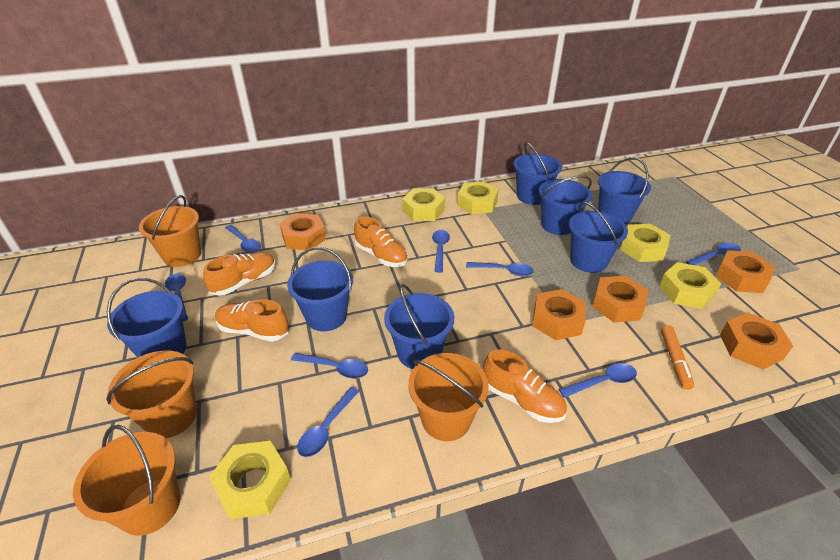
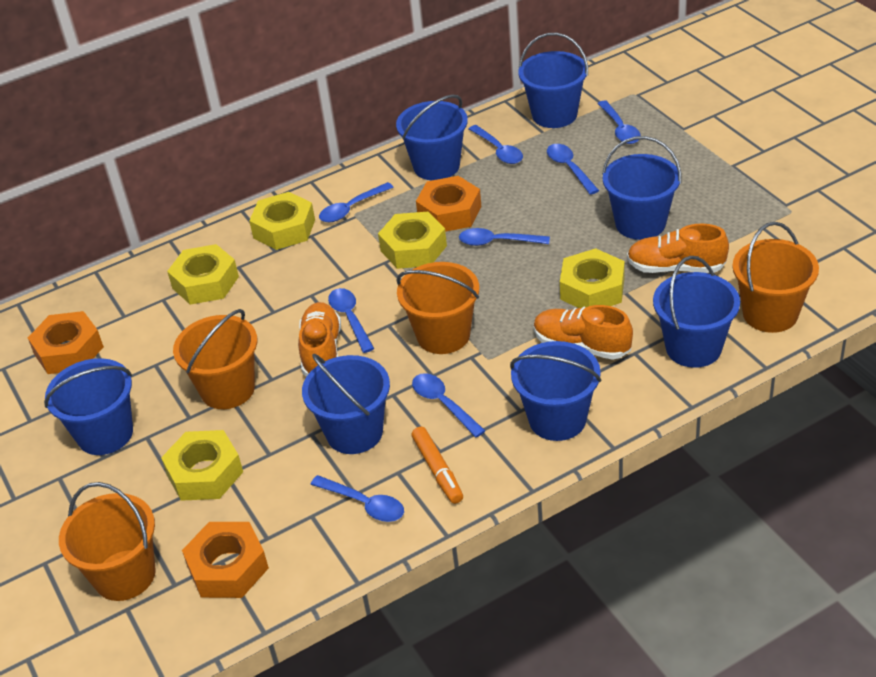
orange nut: [279,213,326,250] [532,289,586,340] [592,276,648,322] [716,250,775,293] [720,313,793,369] = 5 -> [28,311,104,374] [182,522,269,598] [416,176,481,232] = 3
orange shoe: [203,252,276,296] [215,299,289,342] [354,216,408,267] [483,349,567,423] = 4 -> [298,302,341,377] [534,305,633,360] [627,224,729,273] = 3

